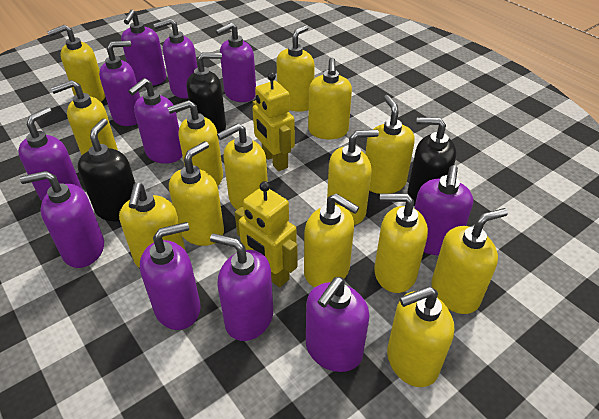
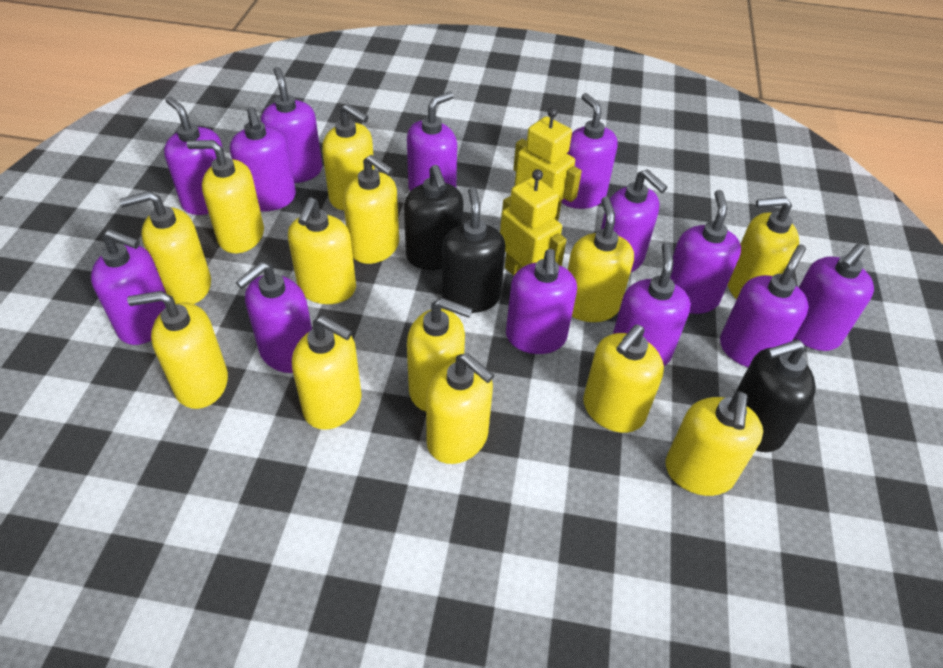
purple soap dispenser: [18,107,82,201] [20,171,104,268] [99,40,140,126] [121,10,166,86] [128,78,182,164] [140,222,201,330] [153,18,198,98] [210,233,273,341] [216,22,256,102] [306,277,369,372] [414,165,473,256] = 11 -> [91,229,167,345] [164,96,223,215] [230,107,296,212] [236,262,312,373] [261,67,322,183] [407,92,457,191] [506,249,577,354] [561,93,618,209] [601,169,668,272] [613,243,691,366] [670,190,741,314] [720,244,809,367] [794,244,874,351] = 13
yellow soap dispenser: [47,25,105,102] [51,80,118,155] [119,183,186,268] [168,100,223,186] [169,141,224,246] [217,123,268,210] [276,25,315,112] [304,193,359,287] [308,58,352,139] [327,129,379,225] [365,95,415,194] [374,193,428,293] [387,286,454,387] [431,208,508,314] = 14 -> [119,191,211,304] [127,291,228,409] [187,140,264,253] [288,197,356,304] [292,316,362,430] [322,104,375,210] [343,155,399,264] [407,298,473,412] [426,353,494,464] [568,197,634,322] [583,324,664,433] [665,391,763,496] [728,197,799,299] = 13

